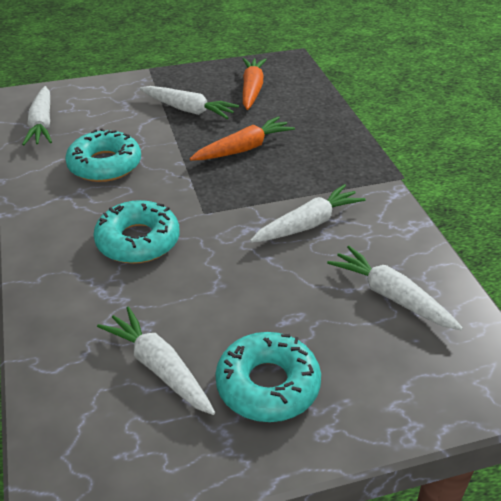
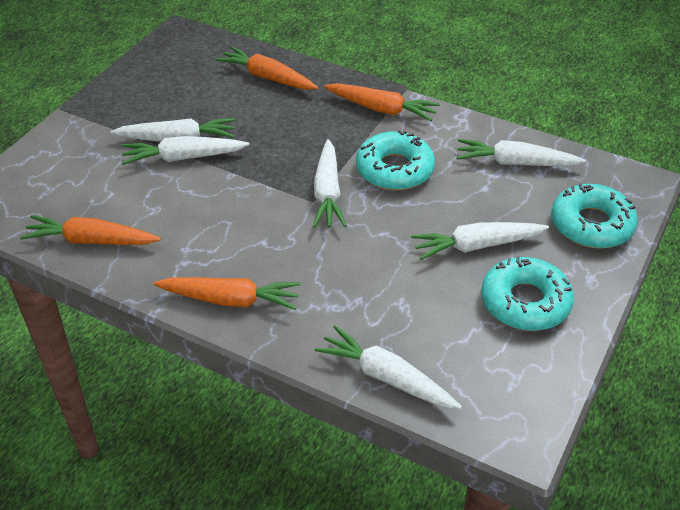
orange carrot: [190,116,295,161] [243,58,267,110] = 2 -> [20,215,161,245] [153,277,301,310] [215,46,318,90] [324,83,440,121] = 4
white carrot: [22,86,52,146] [97,307,215,415] [140,86,239,119] [250,184,366,243] [327,246,463,330] = 5 -> [111,118,235,142] [122,136,249,165] [313,139,347,228] [315,325,462,409] [411,222,549,260] [456,139,586,166] = 6

